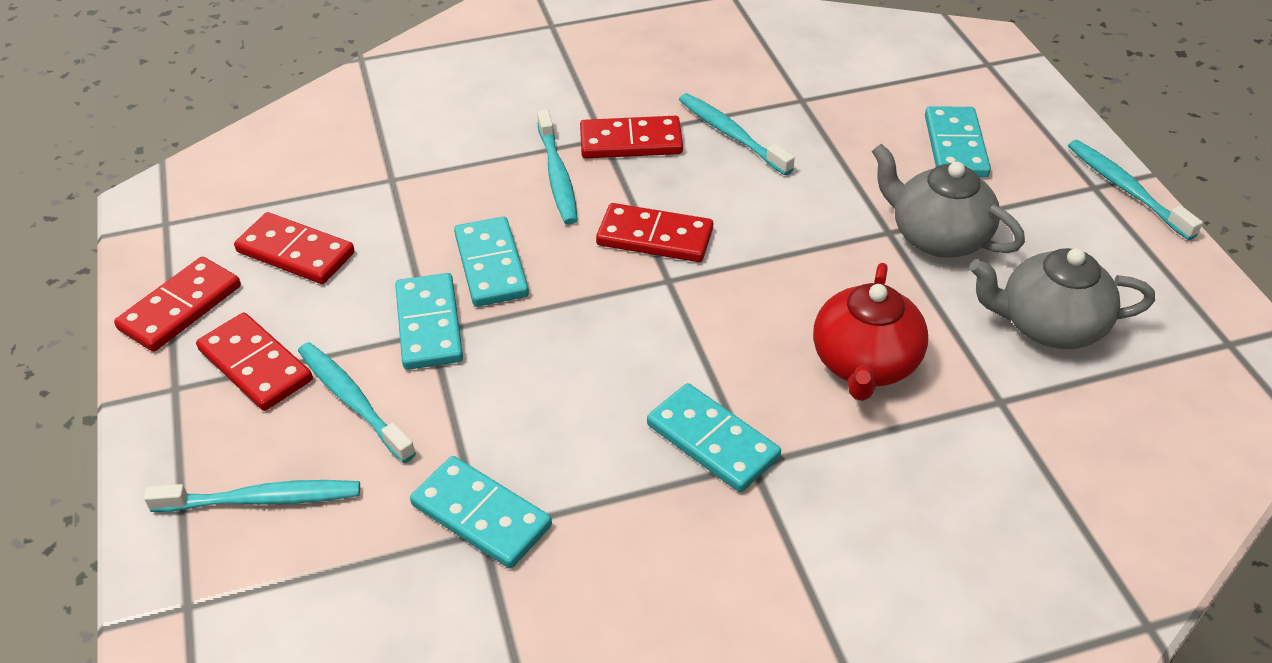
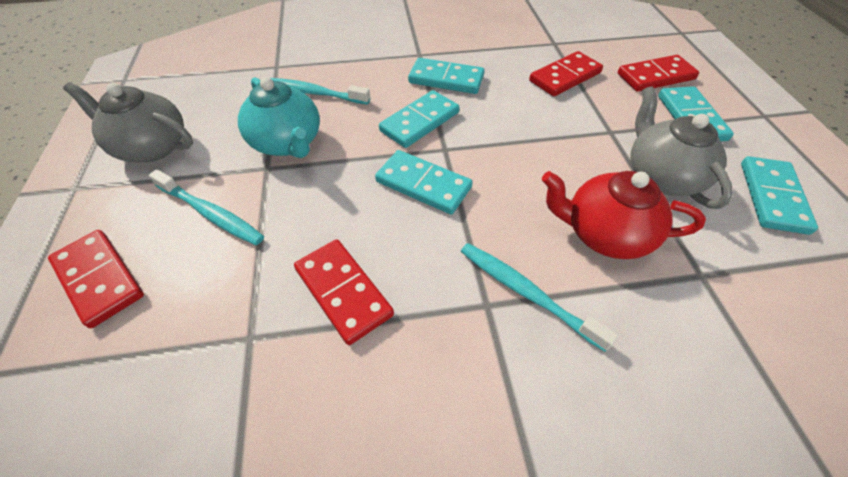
red domino: [114,257,241,352] [196,313,313,411] [234,212,355,284] [580,116,683,158] [596,203,713,262] = 5 -> [48,230,144,328] [294,239,394,345] [529,51,603,96] [618,55,699,92] = 4
turquoise teapot: none = 0 -> [238,77,320,158] = 1
turquoise toothbrush: [144,480,360,512] [298,342,416,463] [537,109,578,224] [679,93,795,175] [1068,140,1203,240] = 5 -> [149,169,264,245] [271,78,370,105] [461,243,618,352] = 3

